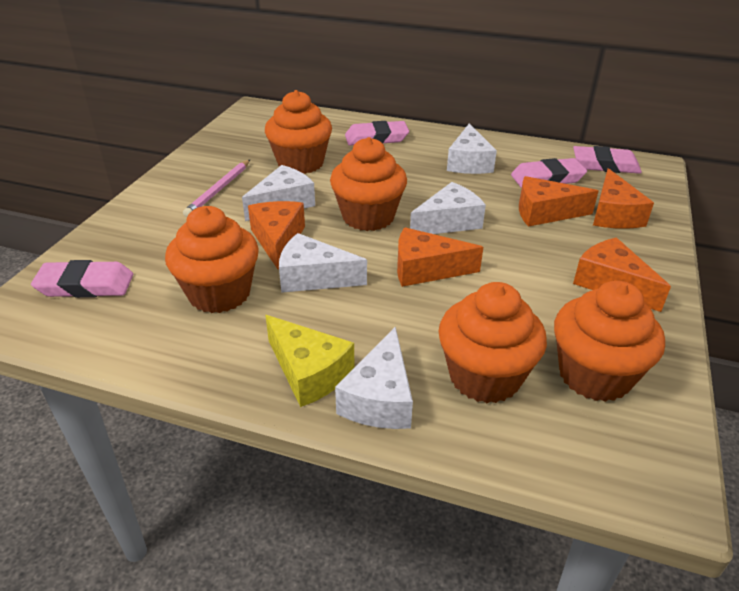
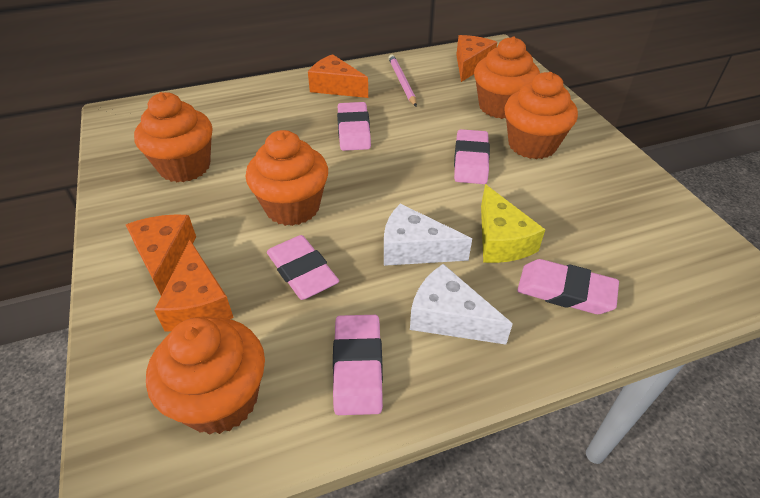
orange cheese: [248,201,305,270] [397,227,483,287] [519,176,599,227] [573,237,671,312] [593,168,654,229] = 5 -> [126,214,196,296] [154,240,234,332] [308,54,368,98] [456,35,497,82] = 4
pink eraser: [31,260,133,298] [345,121,409,146] [511,158,587,188] [573,146,642,174] = 4 -> [267,235,339,300] [333,315,383,415] [337,102,371,151] [454,129,490,184] [517,259,619,314] = 5
white cheese: [242,165,315,221] [279,233,367,293] [335,326,413,429] [410,182,486,234] [447,123,497,174] = 5 -> [384,204,472,266] [410,264,513,345] = 2

